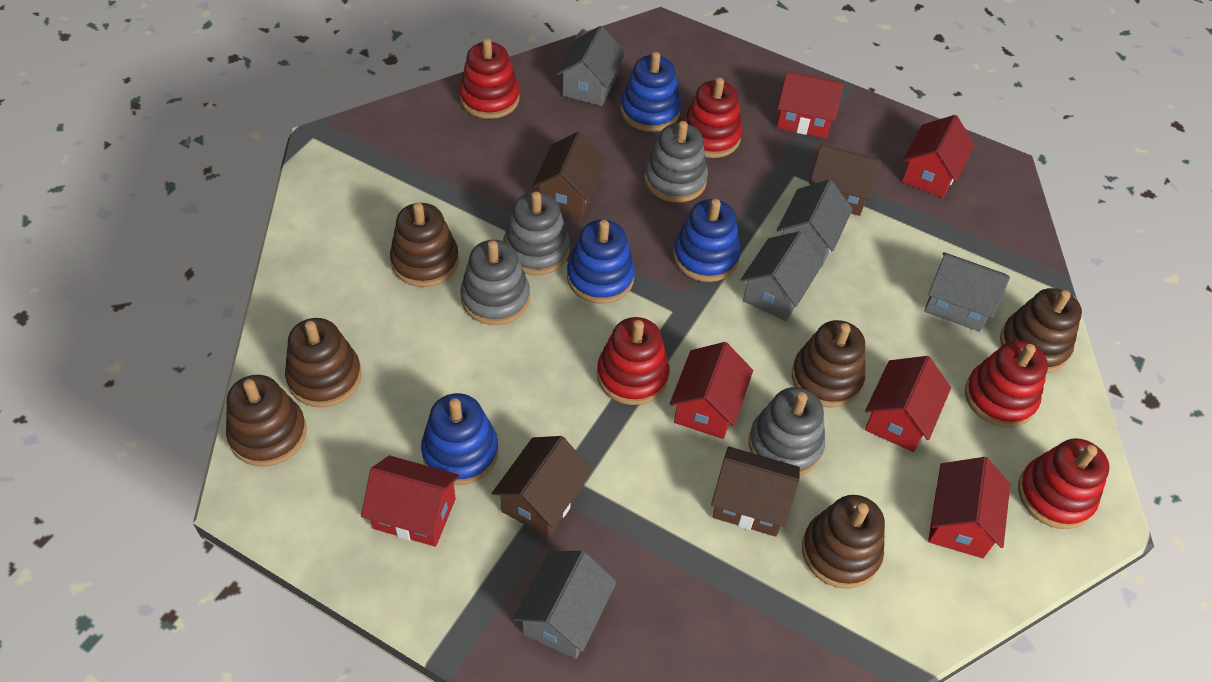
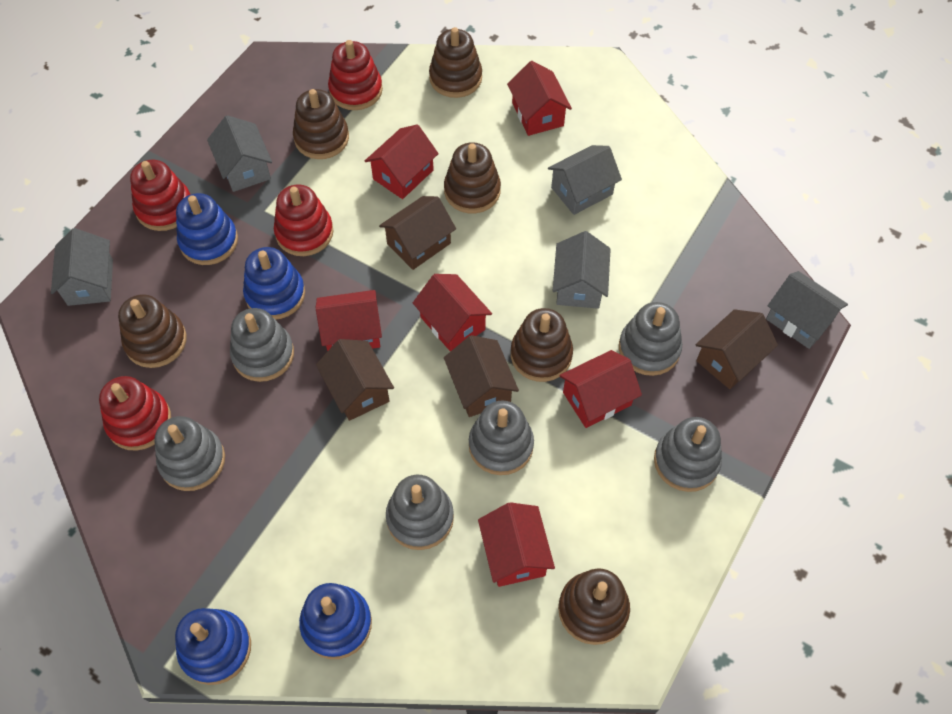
grey stacking toy: [460,240,530,325] [503,191,570,275] [644,121,708,202] [749,387,825,476] = 4 -> [154,416,225,491] [230,308,294,382] [386,475,454,550] [469,400,534,475] [619,302,682,376] [654,417,722,492] = 6
red stacking toy: [459,38,520,119] [597,317,669,405] [683,78,742,158] [965,340,1048,427] [1018,438,1109,529] = 5 -> [99,376,171,451] [130,160,190,231] [274,185,334,256] [328,40,383,110] = 4

